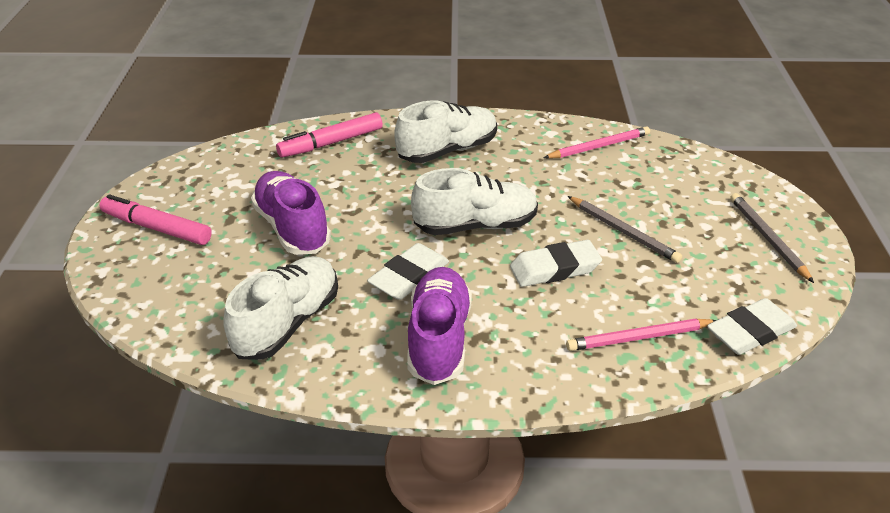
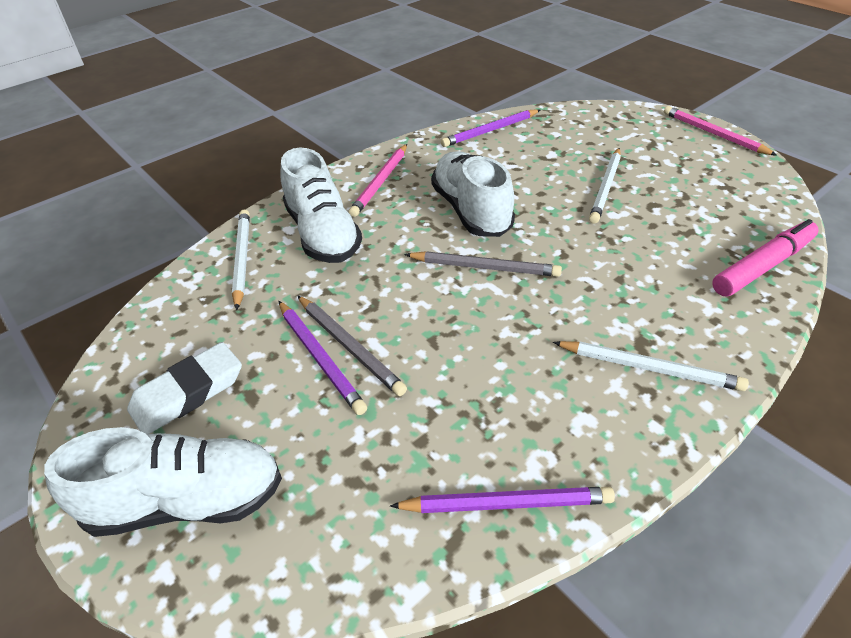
pink marker: [99,194,212,245] [276,112,383,158] = 2 -> [712,219,819,296] = 1
purple pencil: none = 0 -> [279,301,367,415] [390,487,615,513] [441,109,540,147] = 3
purple shoe: [251,171,331,255] [407,267,472,385] = 2 -> none = 0
white eraser: [367,243,449,300] [510,240,602,287] [707,298,797,355] = 3 -> [127,342,242,434] = 1
white pencil: none = 0 -> [232,210,250,310] [553,341,749,391] [589,148,621,224] = 3

